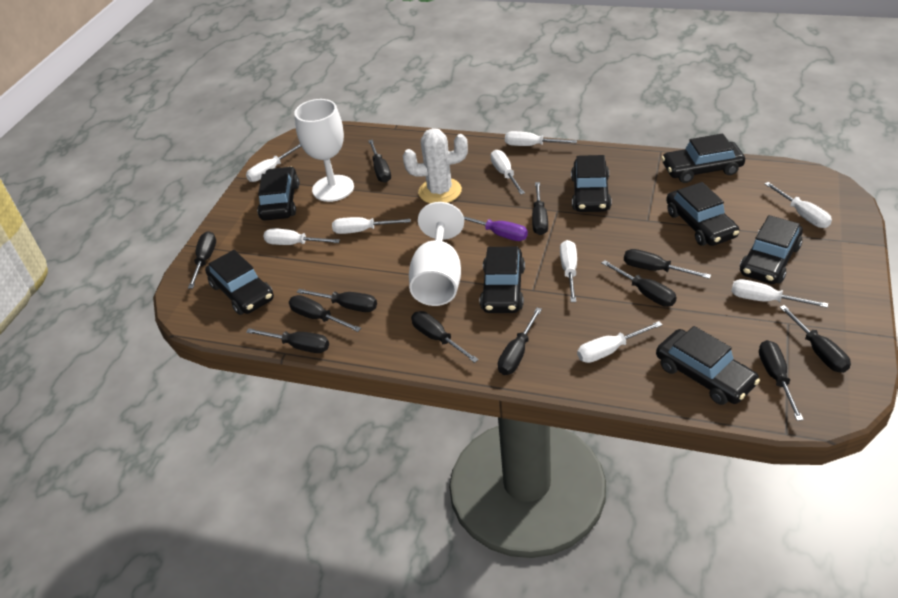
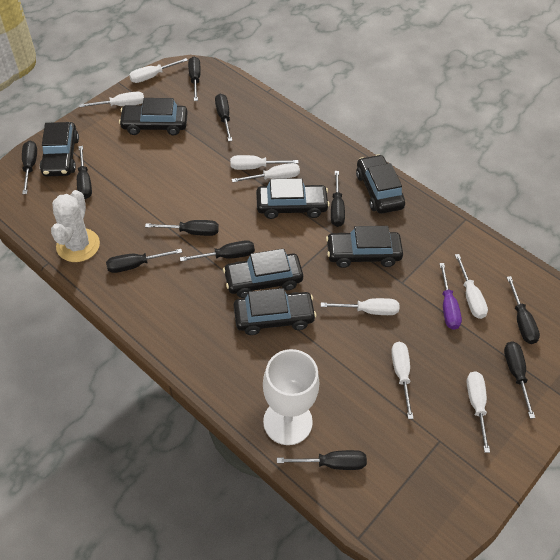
black car: [205,250,274,315] [257,167,300,220] [480,247,525,313] [571,155,612,212] [656,326,760,405] [661,134,745,183] [666,182,740,246] [740,215,803,284] = 8 -> [40,122,79,177] [119,98,188,135] [223,248,303,298] [234,288,316,335] [256,178,330,219] [326,226,403,268] [356,154,405,214] = 7
black screwdriver: [188,231,216,289] [246,328,329,353] [289,295,361,332] [297,289,377,312] [368,140,391,183] [411,311,479,363] [498,308,542,375] [532,182,548,235] [602,260,677,307] [624,249,711,279] [759,340,804,421] [780,305,851,373] = 12 -> [22,141,37,194] [77,146,92,199] [106,249,182,273] [145,220,219,236] [180,240,255,262] [188,57,201,101] [215,94,232,141] [277,450,367,470] [331,171,345,227] [504,341,535,419] [507,276,540,344] = 11
white goblet: [294,99,354,202] [409,202,464,306] = 2 -> [263,349,319,445] = 1
white screwdriver: [246,144,301,182] [263,228,340,245] [332,217,411,234] [490,150,525,195] [505,131,577,146] [560,240,577,302] [577,321,662,363] [731,279,828,308] [764,182,832,228] = 9 -> [79,92,144,107] [129,58,188,83] [230,155,299,170] [232,163,300,182] [321,298,399,315] [391,342,414,419] [455,254,488,319] [467,371,490,453] = 8

